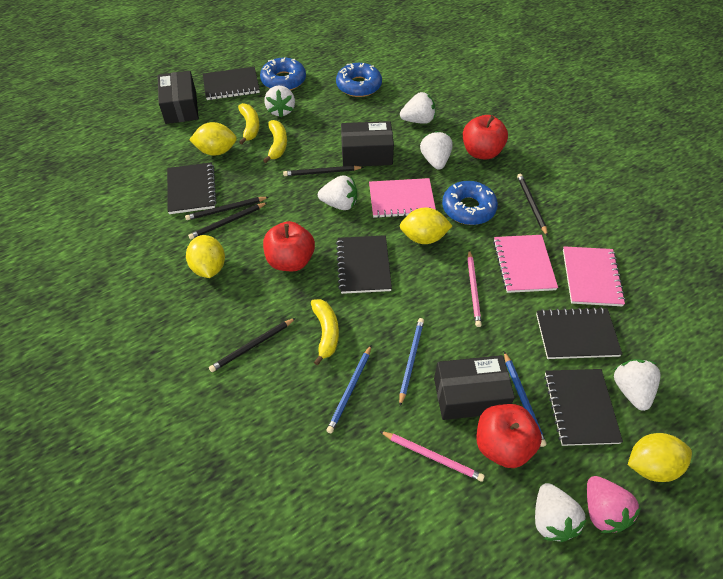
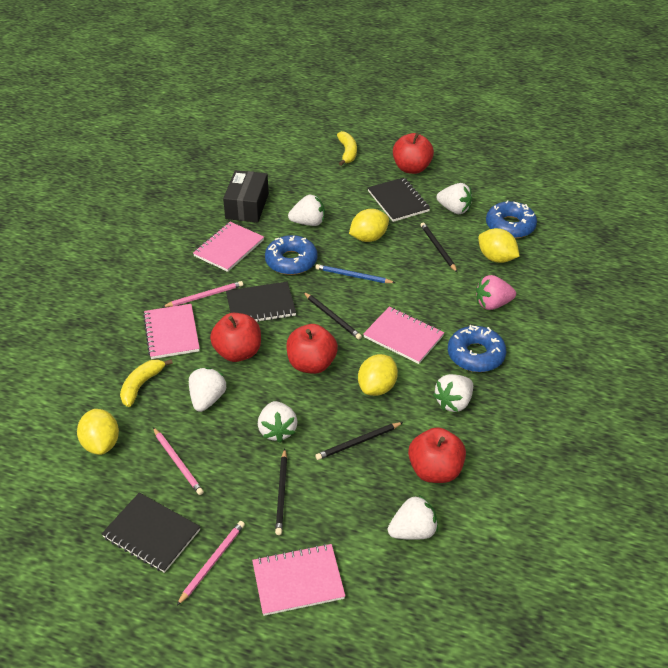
black box: [157,71,199,124] [341,121,394,166] [434,355,515,420] = 3 -> [223,170,269,222] = 1
black notebook: [167,162,217,214] [203,67,260,100] [336,235,392,294] [536,307,623,359] [544,369,623,446] = 5 -> [102,492,201,573] [226,282,296,322] [368,177,430,222] = 3
black pencil: [185,197,269,220] [188,202,268,239] [209,318,296,372] [283,165,364,176] [517,174,548,236] = 5 -> [275,449,287,535] [303,292,362,339] [315,422,403,460] [420,222,458,273] = 4
blue pencil: [326,345,371,434] [399,318,424,406] [504,351,547,447] = 3 -> [315,264,395,283] = 1
pink notebook: [369,178,436,218] [493,235,558,293] [563,246,626,306] = 3 -> [143,304,200,359] [193,222,264,272] [252,544,345,616] [363,307,444,364] = 4
pink pencil: [380,431,485,482] [467,250,482,327] = 2 -> [153,427,204,495] [162,281,243,307] [177,521,245,605] = 3
red apple: [263,221,315,271] [463,115,508,160] [476,404,542,468] = 3 -> [210,313,261,362] [286,324,338,374] [393,133,434,174] [408,427,466,483] = 4
yellow banana: [238,103,260,144] [263,120,287,163] [311,299,339,365] = 3 -> [120,359,173,407] [337,131,357,166] = 2

